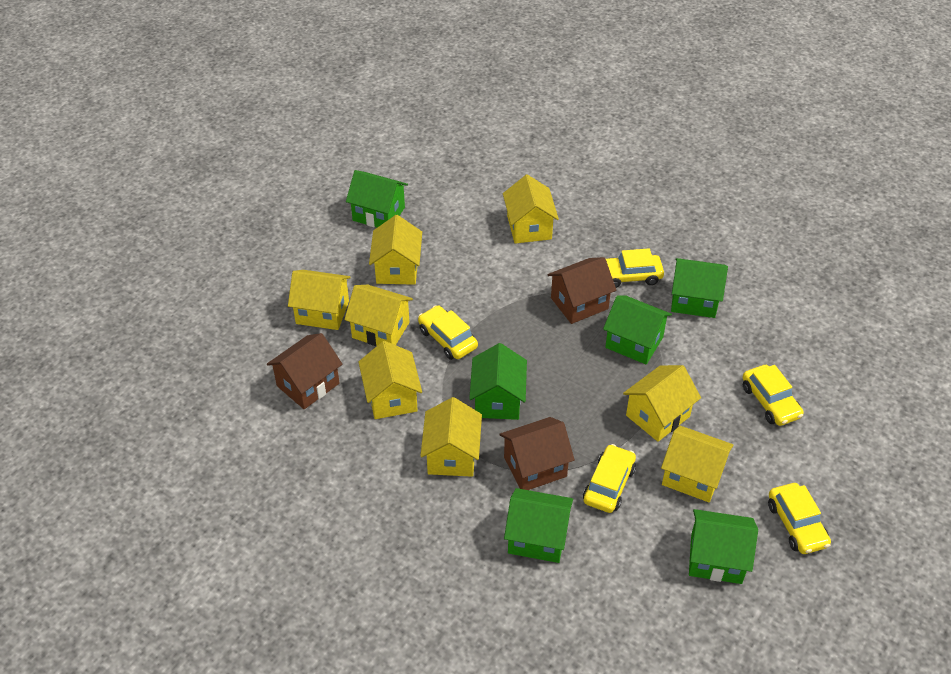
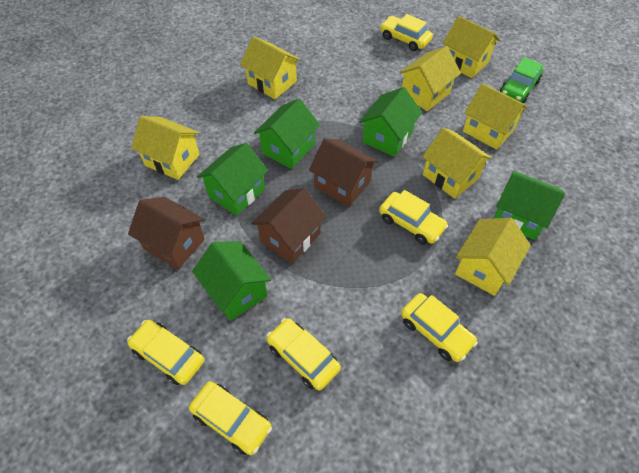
green car: none = 0 -> [500,57,543,103] = 1
green house: [346,170,408,228] [469,343,527,420] [504,488,573,563] [603,295,672,365] [671,258,728,318] [689,509,758,584] = 6 -> [192,241,271,321] [197,143,268,216] [254,99,320,169] [359,87,422,157] [494,171,565,240] = 5
yellow car: [418,305,478,360] [583,444,636,513] [606,248,664,288] [743,365,804,426] [768,483,831,554] = 5 -> [127,320,204,385] [189,381,272,455] [267,318,341,390] [379,190,448,245] [380,14,433,51] [401,293,478,362] = 6
yellow house: [288,270,351,330] [344,285,413,346] [359,341,422,419] [369,215,422,285] [420,397,482,477] [503,174,559,244] [623,365,701,442] [661,426,734,502] = 8 -> [131,116,200,180] [240,36,300,99] [399,46,461,111] [422,128,492,199] [443,16,500,78] [455,218,531,296] [463,83,528,150] = 7

